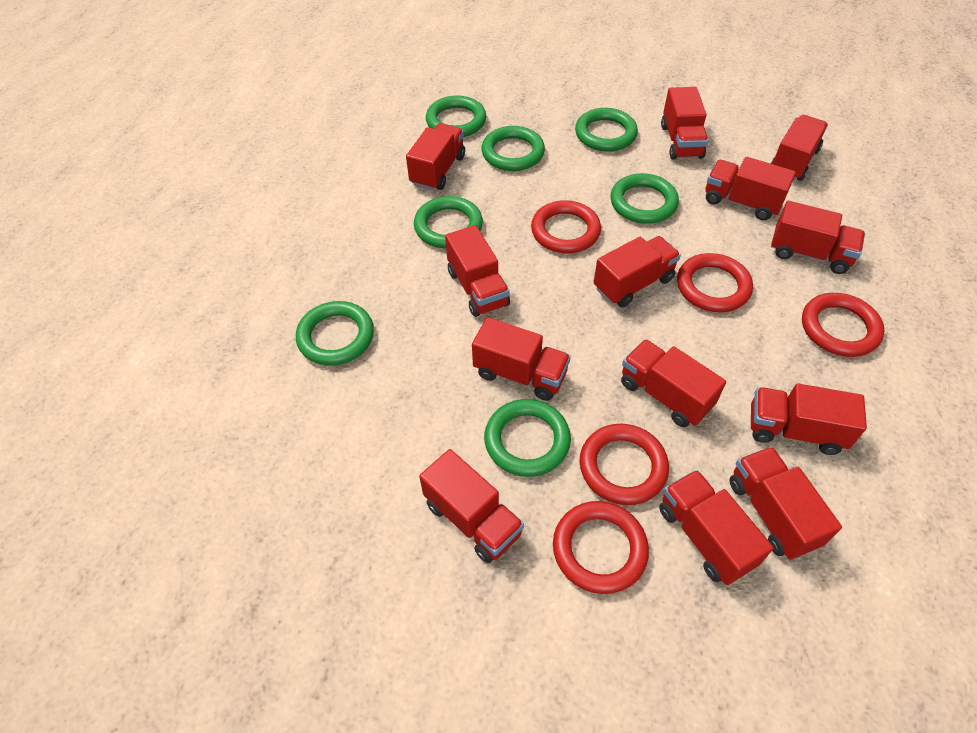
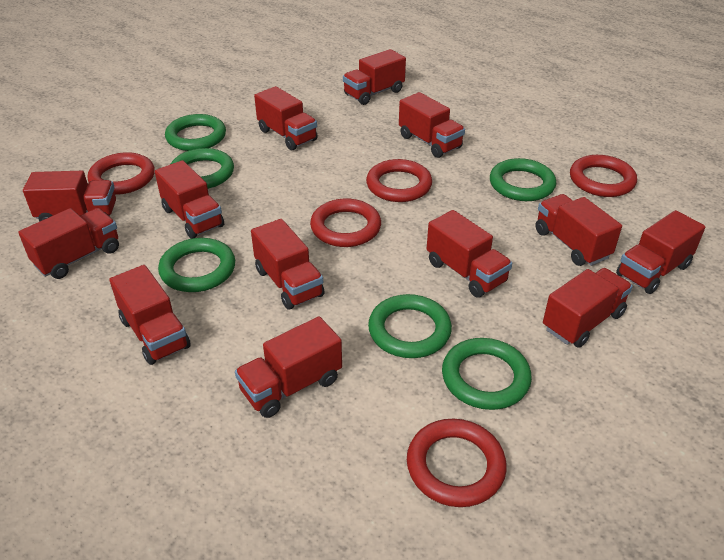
green ring: [296,301,374,366] [414,196,483,248] [426,95,486,137] [481,126,545,171] [484,399,571,477] [575,108,638,152] [610,173,679,224] = 7 -> [158,238,235,292] [165,114,226,151] [171,148,234,189] [368,294,452,358] [442,338,532,410] [490,158,556,201] = 6

